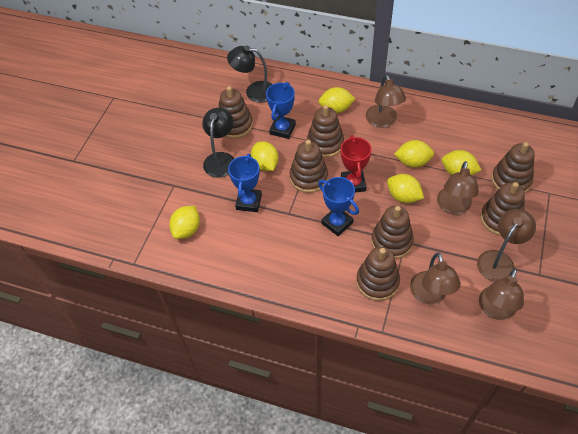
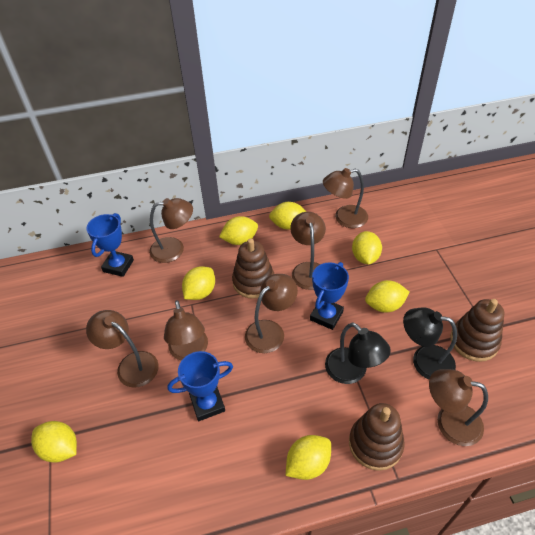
brown lamp: [366,74,406,128] [410,253,461,304] [437,161,479,215] [477,209,536,282] [479,269,524,320] = 5 -> [86,310,159,388] [149,198,193,263] [164,300,208,361] [245,274,298,353] [290,212,326,290] [323,168,368,228] [429,369,488,446] = 7
brown stacking toy: [218,86,253,139] [289,140,328,193] [307,105,344,158] [356,247,400,301] [371,206,414,259] [480,182,525,236] [491,142,535,193] = 7 -> [232,238,274,299] [349,403,405,471] [450,299,504,362] = 3
red trophy: [341,135,372,193] = 1 -> none = 0
yellow lemon: [169,206,200,239] [251,141,279,171] [319,87,356,113] [387,174,424,203] [394,140,434,168] [442,150,481,175] = 6 -> [31,421,77,463] [182,266,215,300] [219,216,258,245] [269,202,306,230] [286,435,331,480] [352,231,382,265] [365,280,409,313] = 7

